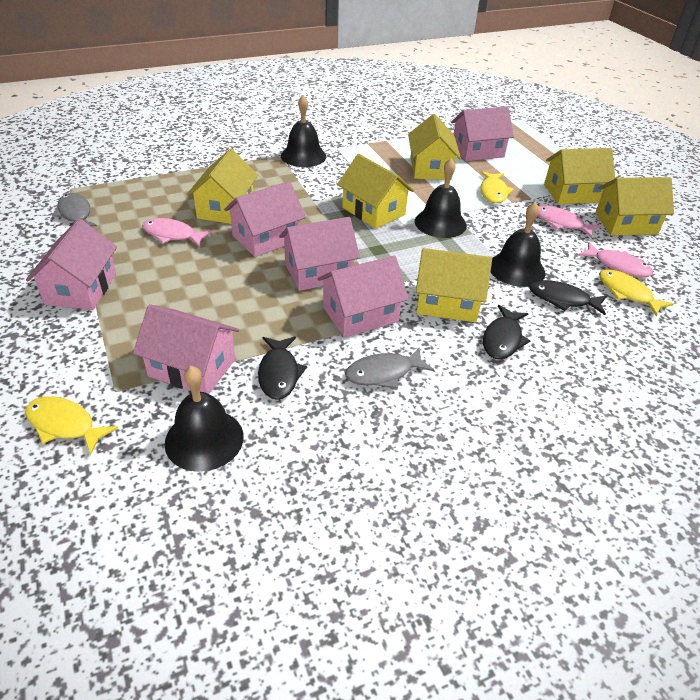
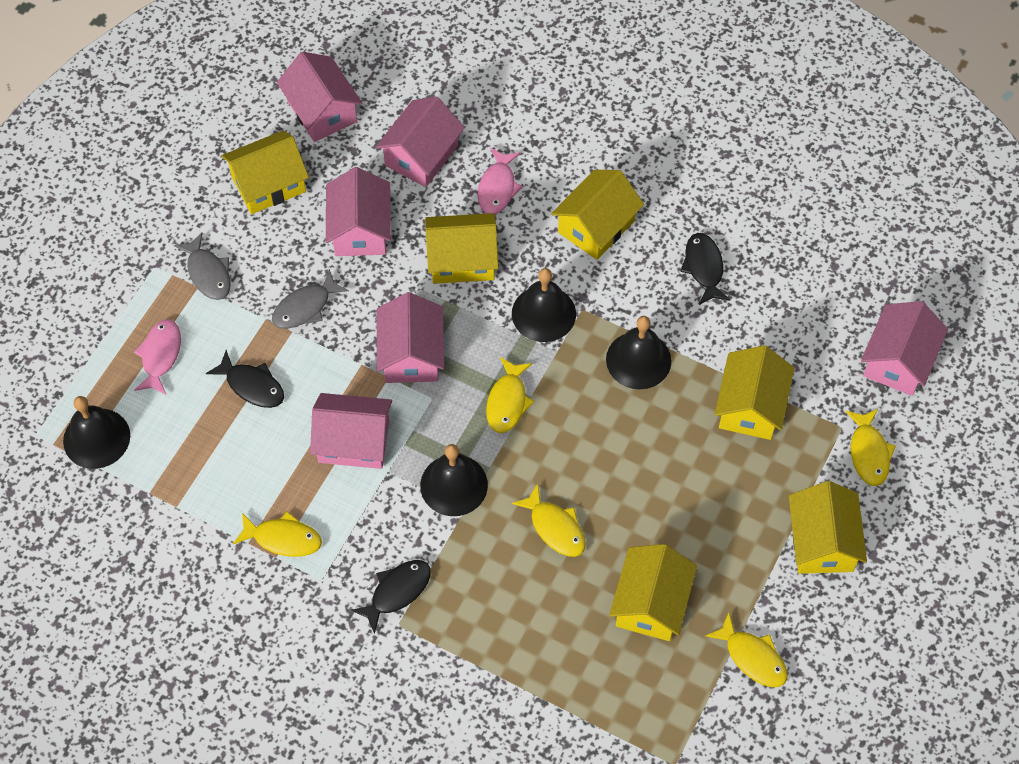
pink fish: [142,218,213,247] [538,206,601,238] [578,242,653,278] = 3 -> [134,319,181,395] [478,148,523,215] = 2
yellow fish: [25,396,118,455] [480,171,514,203] [599,269,674,316] = 3 -> [233,511,322,557] [486,357,534,433] [512,484,586,557] [705,613,787,687] [845,408,896,486] = 5

